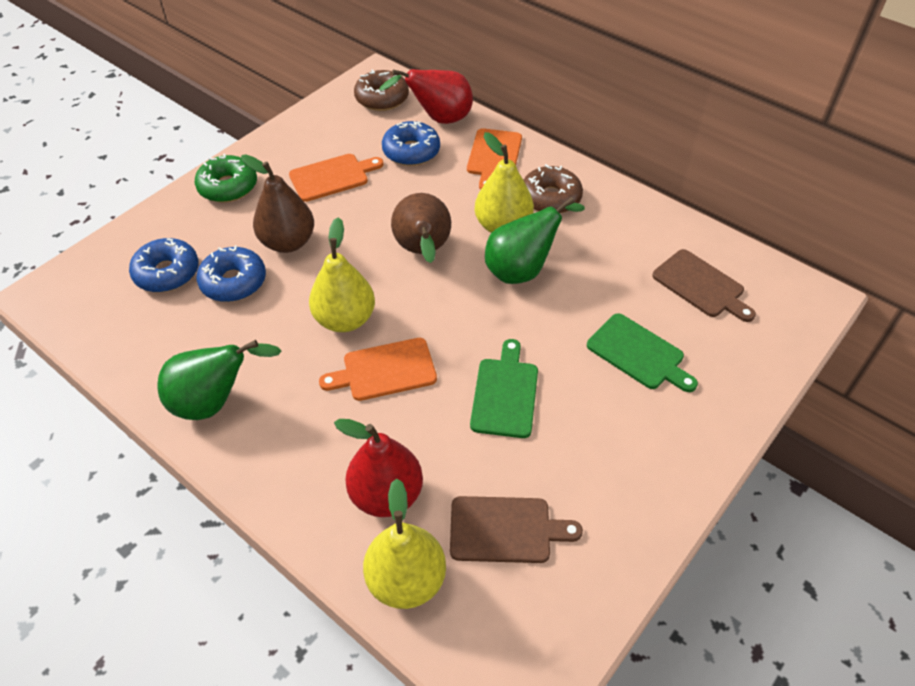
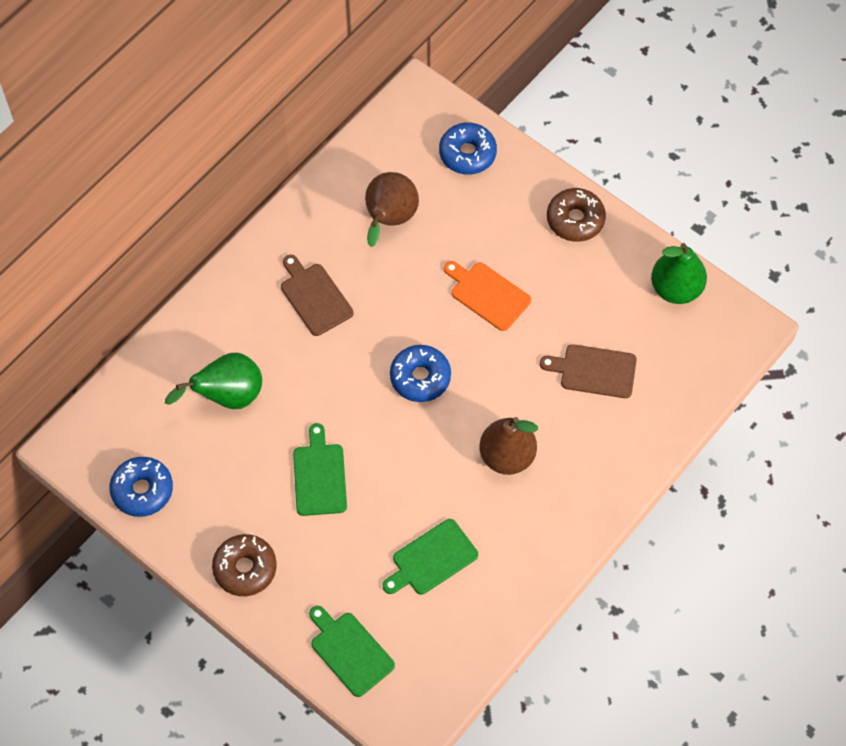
green cutting board: [470,339,538,438] [587,313,698,392] = 2 -> [293,423,347,516] [309,606,395,697] [383,519,478,595] = 3
green donut: [195,154,257,202] = 1 -> none = 0
orange cutting board: [289,154,384,202] [319,338,437,401] [467,128,522,190] = 3 -> [444,261,531,331] = 1
red pear: [334,419,423,517] [379,69,473,124] = 2 -> none = 0
yellow pear: [309,217,375,332] [363,478,446,609] [475,132,534,233] = 3 -> none = 0

